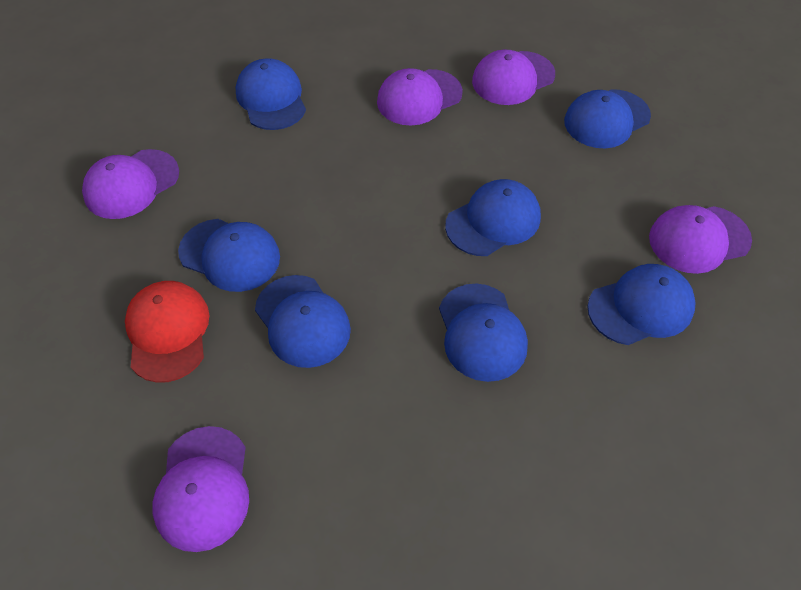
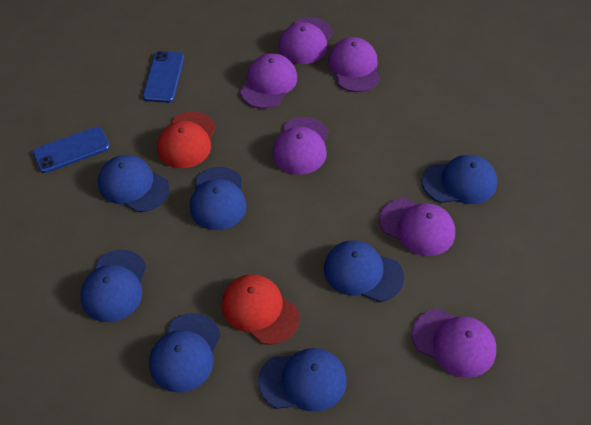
blue phone: none = 0 -> [33,126,110,173] [143,51,184,103] = 2
purple cap: [82,149,179,219] [152,426,249,552] [377,68,463,126] [472,49,555,105] [649,205,752,274] = 5 -> [240,53,297,109] [272,117,328,175] [279,17,333,64] [328,37,380,92] [379,198,455,256] [412,309,496,378] = 6
red cap: [125,281,209,383] = 1 -> [157,112,216,168] [221,274,299,345] = 2

